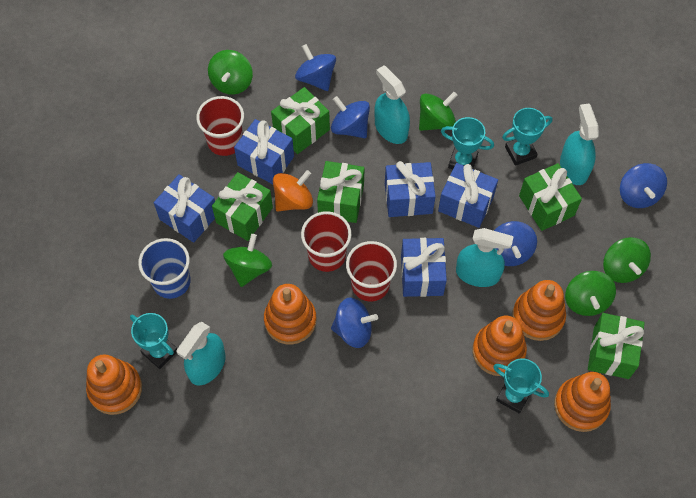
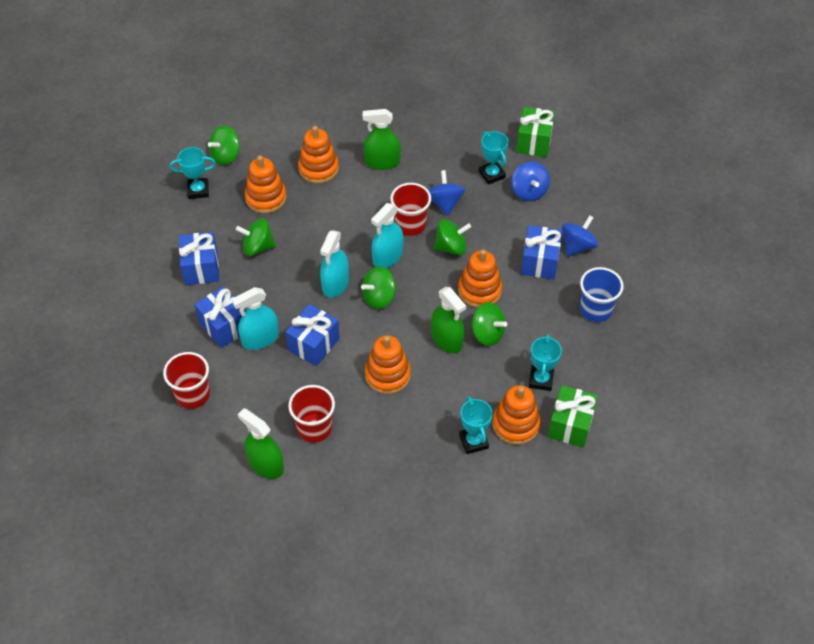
blue gift: [154,174,215,243] [234,119,294,184] [385,161,436,217] [401,238,447,297] [438,163,498,228] = 5 -> [179,232,219,285] [194,286,246,348] [285,304,340,366] [521,225,562,279] = 4
blue spinning top: [295,44,336,91] [331,96,370,138] [331,298,378,348] [494,221,537,266] [620,163,667,208] = 5 -> [428,170,465,216] [511,162,550,201] [562,215,598,256] = 3
green gift: [212,172,273,241] [271,87,330,154] [317,161,365,223] [519,163,582,231] [588,313,645,379] = 5 -> [516,107,555,157] [548,385,598,448] = 2
green spray bottle: none = 0 -> [238,408,284,479] [363,109,401,170] [431,287,466,353] = 3
orange spinning top: [273,170,313,212] = 1 -> none = 0
turquoise spray bottle: [177,322,226,386] [374,65,410,144] [456,228,514,287] [560,104,599,185] = 4 -> [232,287,279,350] [320,230,349,298] [371,203,403,268] = 3

